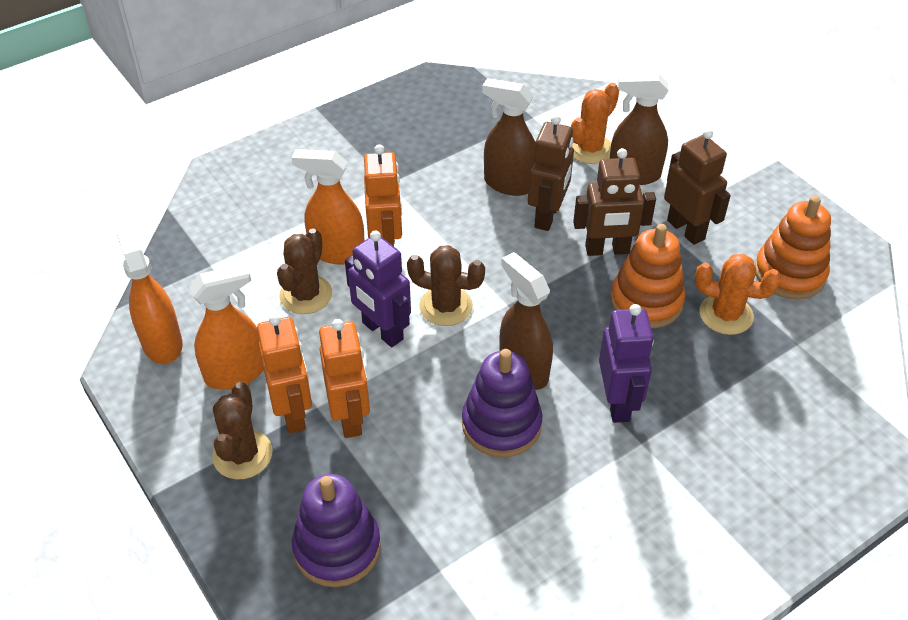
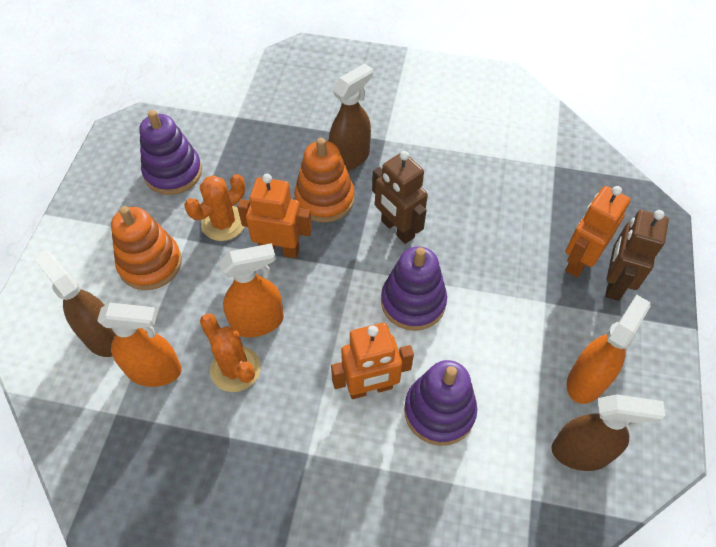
brown cactus: [212,382,272,480] [277,228,332,314] [407,245,485,326] = 3 -> none = 0
brown robot: [528,115,574,231] [573,148,656,256] [664,129,731,245] = 3 -> [372,151,428,244] [605,210,669,301] = 2
purple robot: [345,231,411,347] [599,304,654,423] = 2 -> none = 0
purple stacking toy: [292,474,381,587] [462,349,542,458] = 2 -> [139,110,202,195] [381,246,447,331] [404,360,477,446] = 3

